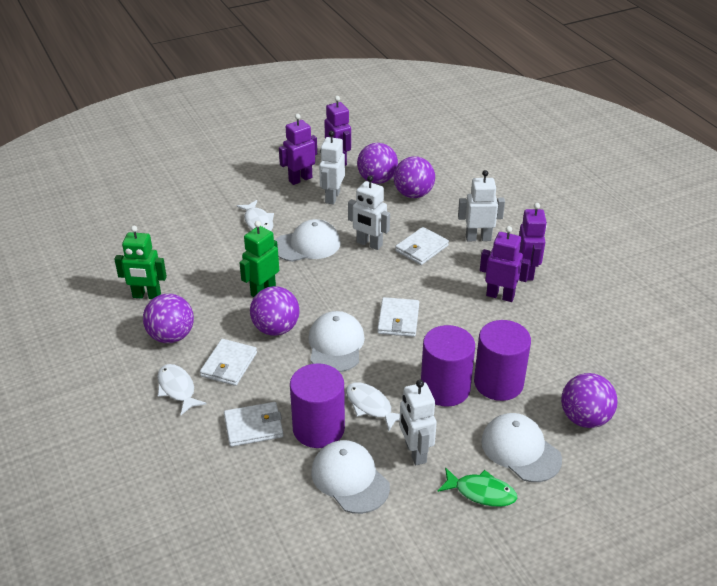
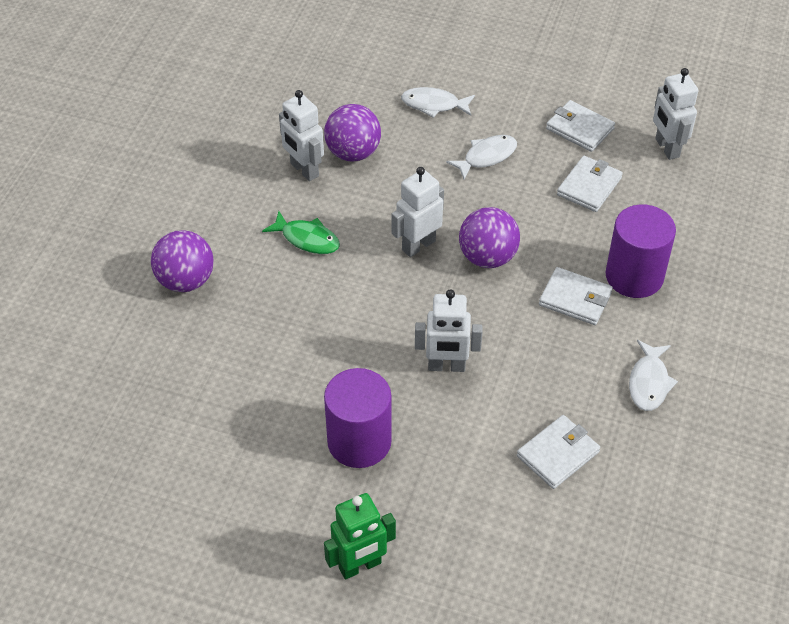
green robot: [114,226,167,299] [239,221,279,297] = 2 -> [324,493,396,580] = 1
purple ball: [143,294,194,343] [250,286,300,336] [357,143,398,184] [394,156,435,198] [561,373,618,428] = 5 -> [151,230,213,292] [324,104,381,162] [459,207,520,268] = 3
purple cylinder: [290,363,345,448] [421,325,475,407] [474,320,531,401] = 3 -> [324,368,392,468] [606,205,676,298] = 2
purple robot: [279,114,317,185] [324,96,351,166] [480,226,530,302] [519,203,547,280] = 4 -> none = 0
white cap: [275,219,341,262] [308,311,365,372] [311,440,390,514] [481,413,562,482] = 4 -> none = 0

